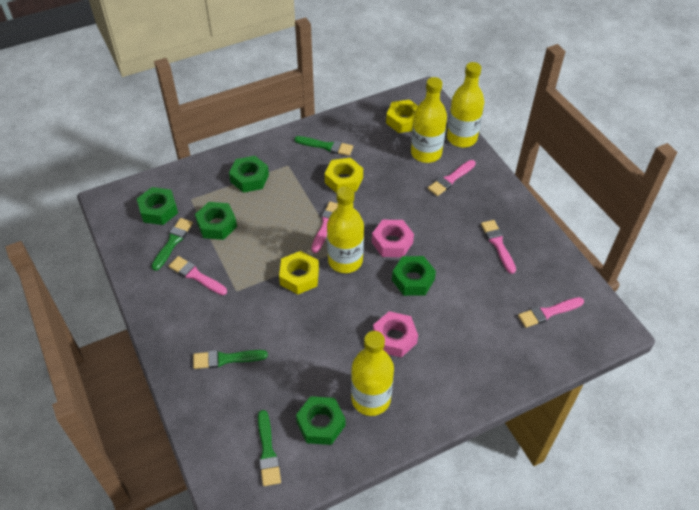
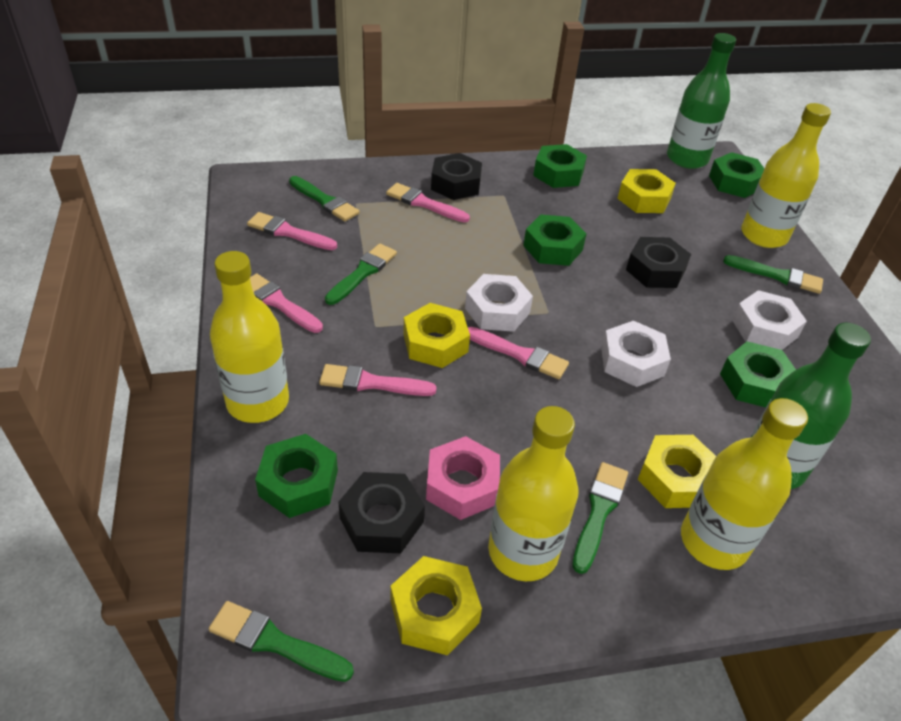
black nut: none = 0 -> [338,472,425,553] [431,153,482,200] [626,237,691,288] = 3
green bottle: none = 0 -> [667,33,736,169] [750,323,871,489] = 2
green brush: [152,218,193,271] [193,350,268,369] [258,410,281,486] [294,136,353,156] = 4 -> [209,601,354,682] [289,176,360,222] [325,244,397,305] [572,462,628,574] [723,255,823,294] = 5
pink nut: [372,220,414,257] [373,311,418,358] = 2 -> [426,436,500,520] = 1
white nut: none = 0 -> [465,274,533,332] [601,321,671,387] [732,290,807,350] = 3
yellow nut: [279,251,319,294] [325,158,363,193] [386,100,418,133] = 3 -> [391,556,482,655] [403,303,470,368] [617,169,676,213] [638,435,716,508] = 4

